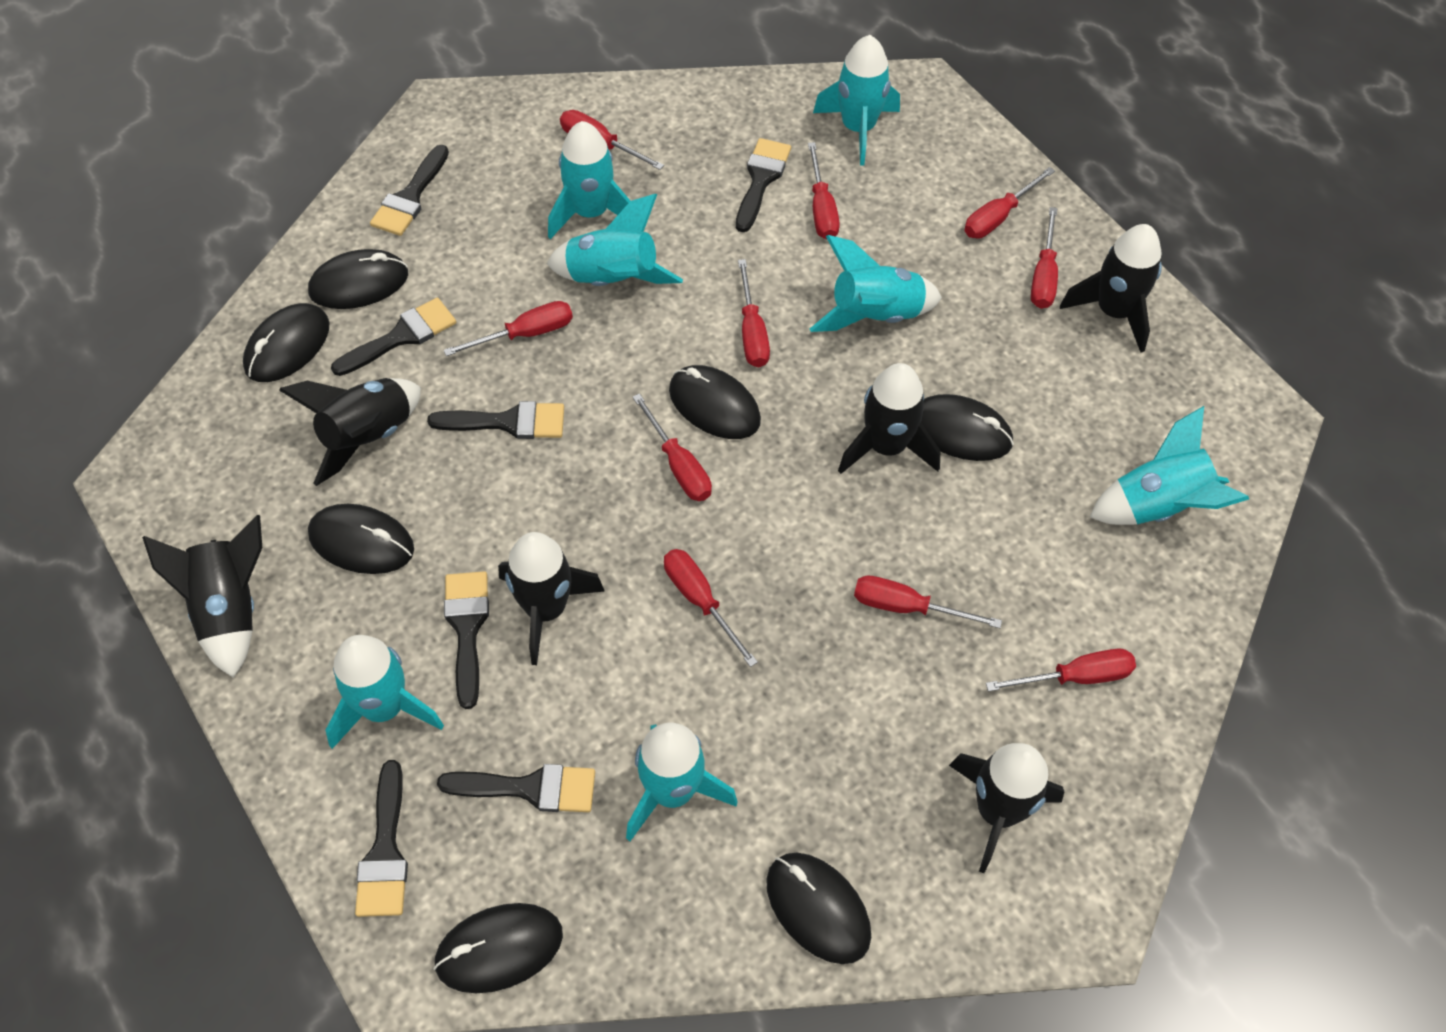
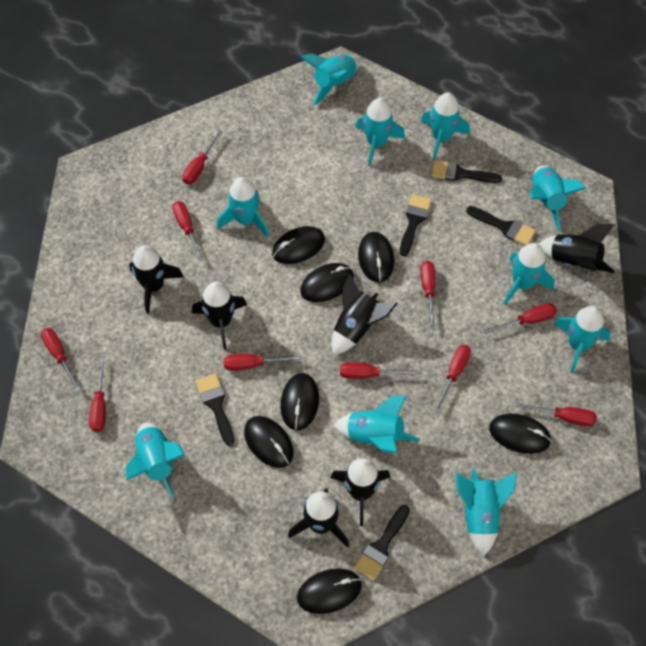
black brush: [331,297,456,376] [355,760,408,917] [370,145,449,236] [427,401,564,439] [437,764,595,812] [444,571,489,709] [736,138,791,232] = 7 -> [196,373,234,446] [354,505,410,581] [400,194,432,256] [431,160,502,183] [466,206,536,246] = 5
turquoise rocket: [325,635,444,749] [547,194,683,286] [548,121,630,239] [626,723,738,841] [810,235,942,332] [813,35,900,166] [1090,406,1249,525] = 7 -> [126,422,185,500] [217,177,269,238] [300,53,359,105] [334,395,419,453] [356,98,405,166] [421,92,470,160] [455,469,517,556] [503,243,555,305] [530,166,586,231] [554,306,611,373] = 10

